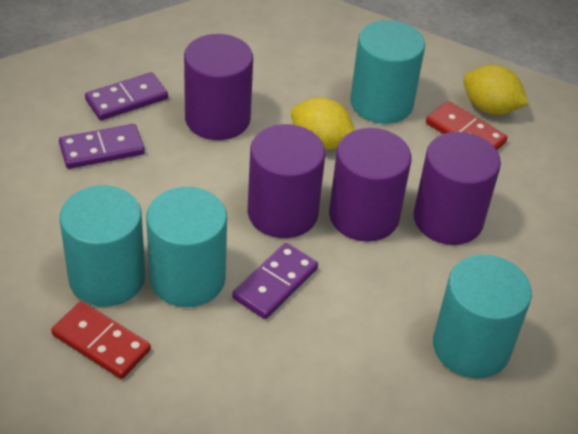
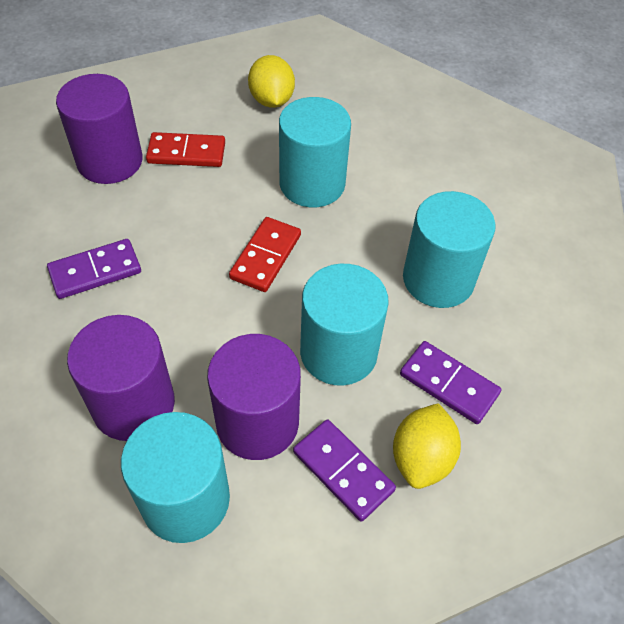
purple cylinder: [184,34,253,140] [248,124,326,238] [329,128,412,242] [413,132,501,245] = 4 -> [56,74,143,184] [67,315,175,441] [207,334,301,460] = 3

